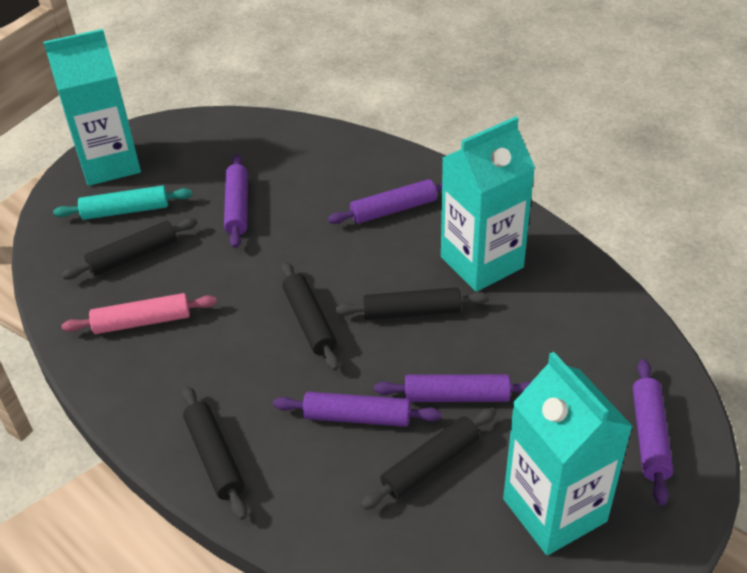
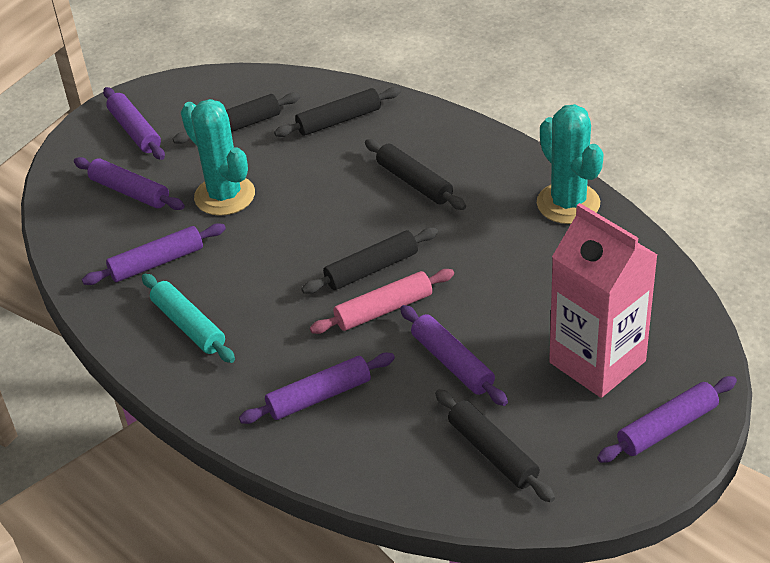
pink carton: none = 0 -> [549,203,658,398] = 1
purple rolling pin: [224,154,248,248] [273,392,441,427] [328,179,442,224] [374,374,532,402] [633,359,673,505] = 5 -> [74,157,185,210] [82,223,226,285] [103,87,165,160] [239,353,395,424] [400,305,508,406] [597,376,737,463] = 6
turquoise cactus: none = 0 -> [181,99,255,216] [537,104,604,224] = 2
turquoise carton: [43,29,141,186] [441,116,535,292] [503,352,633,555] = 3 -> none = 0

